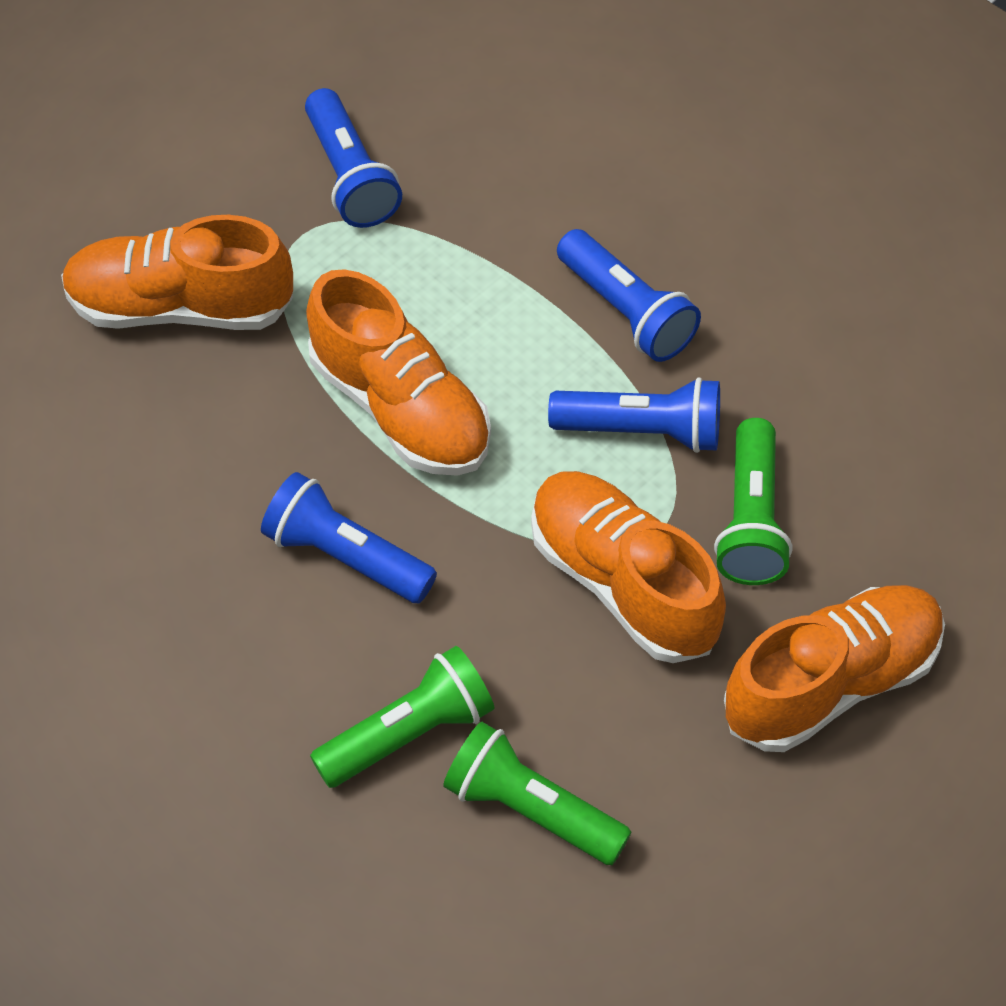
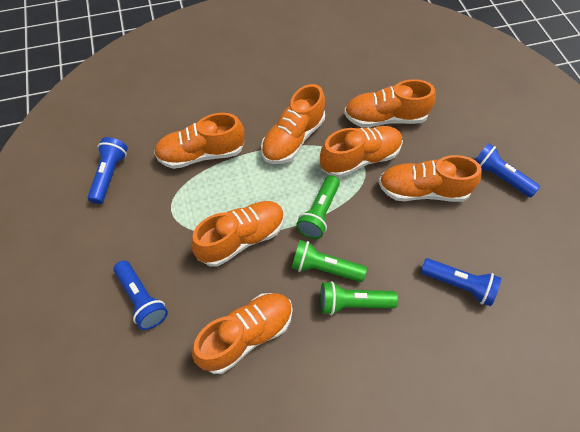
orange shoe: [61,215,293,330] [306,269,491,476] [531,471,726,663] [724,585,945,752] = 4 -> [154,113,245,169] [191,201,284,267] [192,293,293,374] [261,84,325,164] [320,126,403,178] [344,79,436,127] [379,155,482,202] = 7

